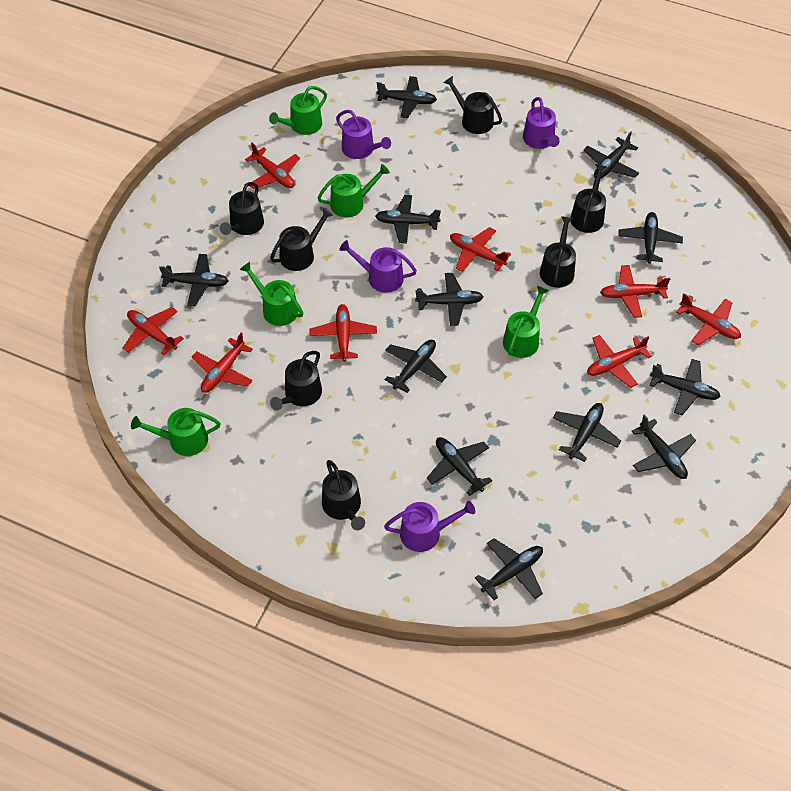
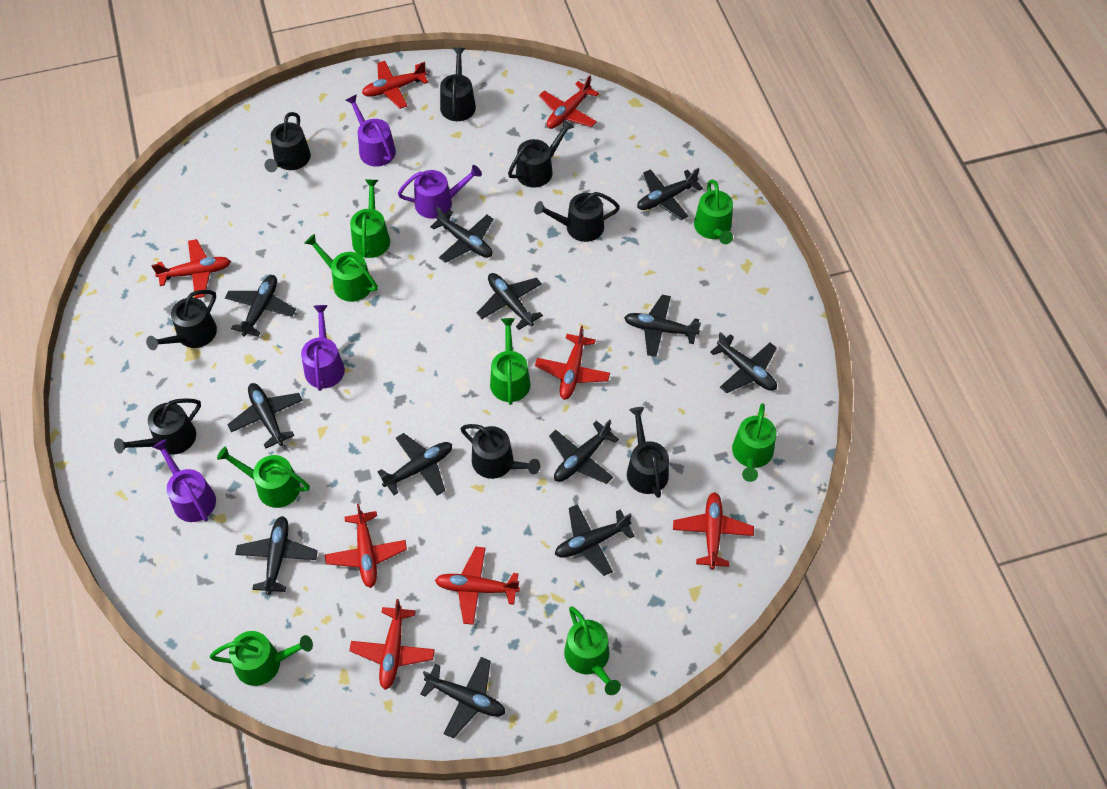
black watering can: [220,182,264,235] [270,208,333,271] [270,351,322,411] [322,460,365,530] [444,76,502,134] [540,216,576,288] [570,164,607,233] = 7 -> [114,398,201,455] [146,290,217,350] [265,112,311,172] [440,48,476,121] [461,424,540,479] [508,120,574,187] [534,192,620,242] [627,407,669,498] = 8
green watering can: [131,408,220,456] [240,262,303,326] [269,86,327,135] [317,164,390,218] [503,286,549,358] = 5 -> [210,631,313,686] [217,446,310,508] [304,234,378,302] [350,180,390,258] [490,318,530,405] [564,606,621,695] [694,180,733,244] [732,403,776,482] = 8

